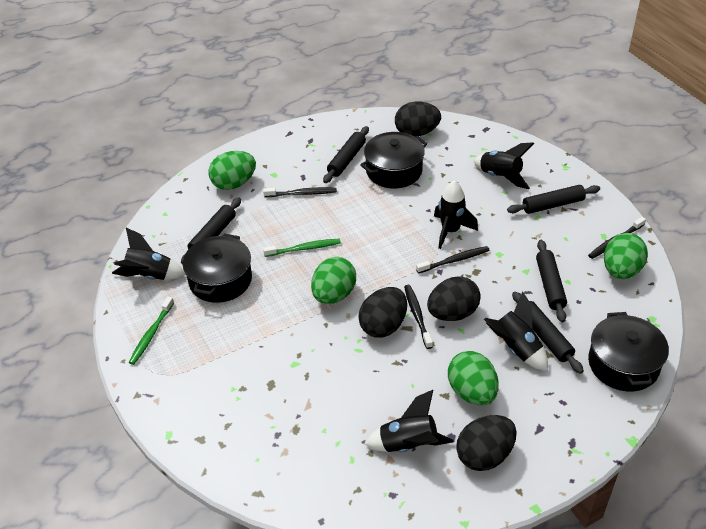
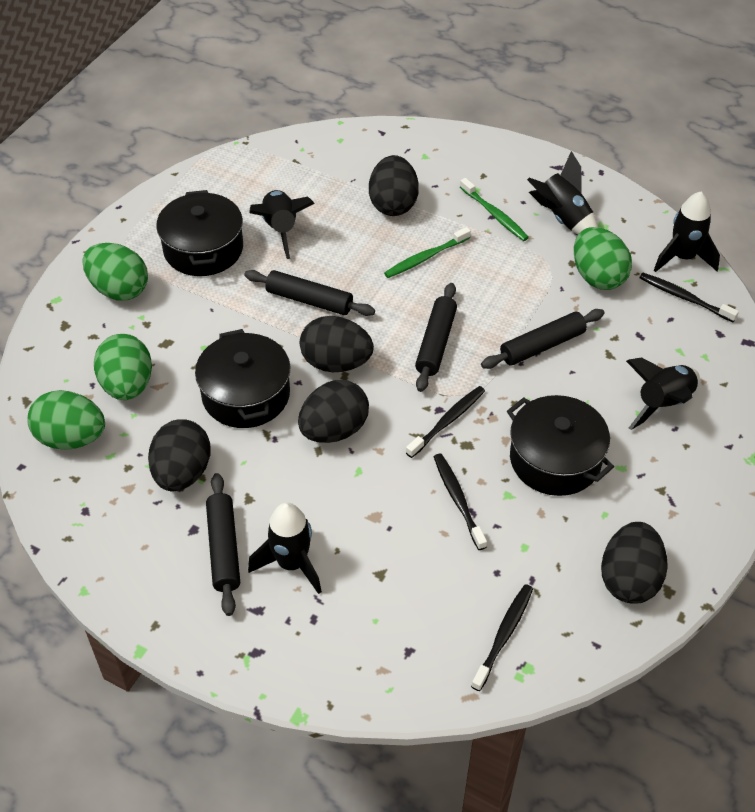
black egg: [358,287,407,338] [395,101,441,137] [427,276,481,321] [456,415,517,471] = 4 -> [148,419,211,491] [298,380,369,443] [300,316,374,372] [369,155,419,216] [601,522,668,604] = 5
black rolling pin: [181,198,241,264] [323,126,369,183] [507,185,600,214] [512,292,584,374] [536,240,567,323] = 5 -> [206,473,240,616] [244,270,375,316] [415,283,457,392] [481,309,604,369] = 4

